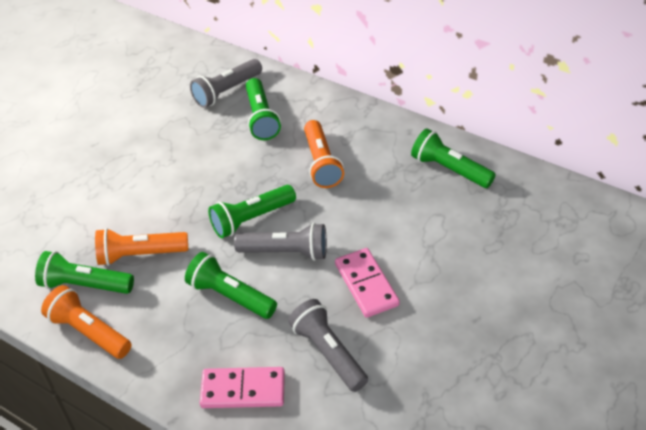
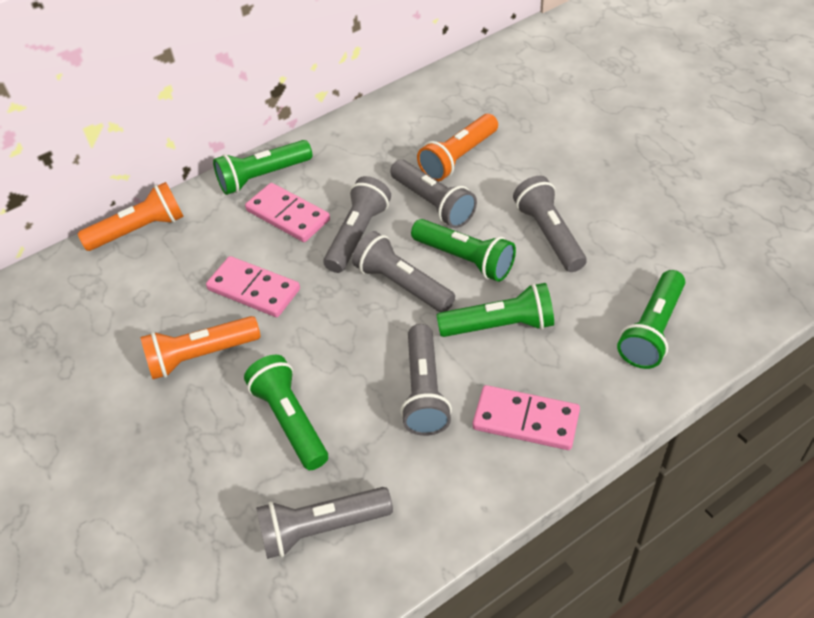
grey flashlight: [190,59,262,108] [234,223,327,261] [288,299,368,392] = 3 -> [256,487,393,559] [323,176,391,273] [352,231,455,312] [390,159,477,228] [400,324,452,436] [513,176,587,272] = 6
pink domino: [199,367,285,408] [335,248,400,318] = 2 -> [206,256,300,317] [245,183,330,242] [473,385,580,450] = 3

